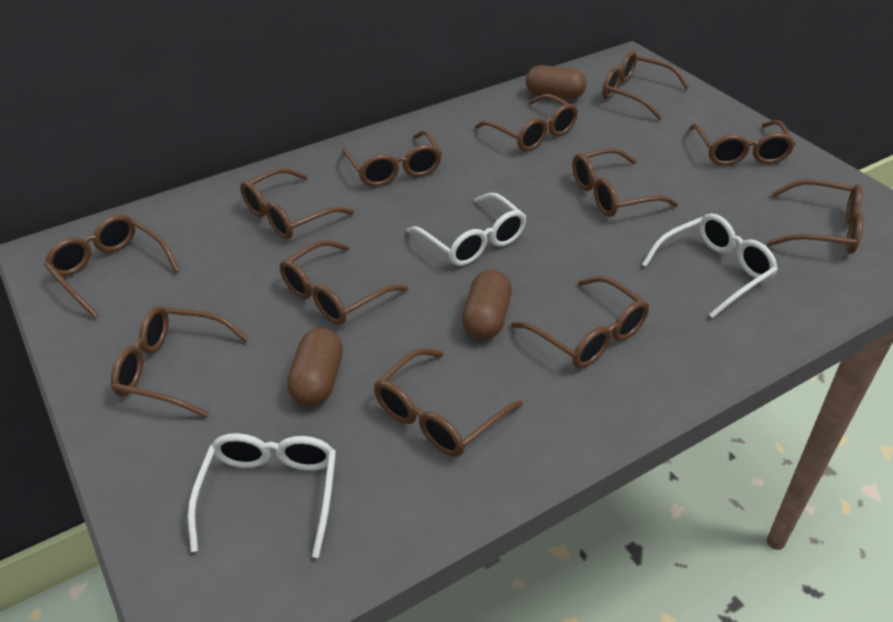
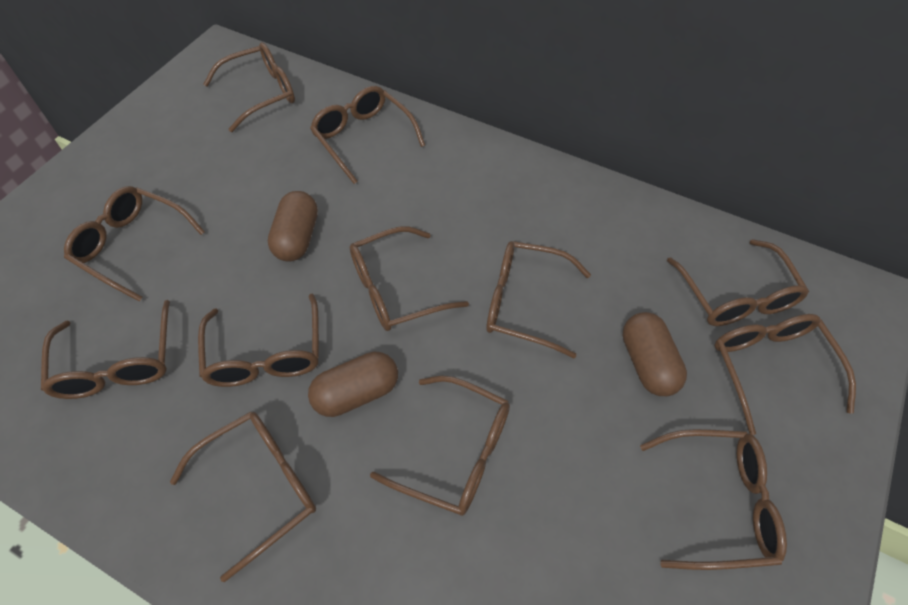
white glasses: [188,433,336,558] [407,193,527,266] [642,213,778,318] = 3 -> none = 0

